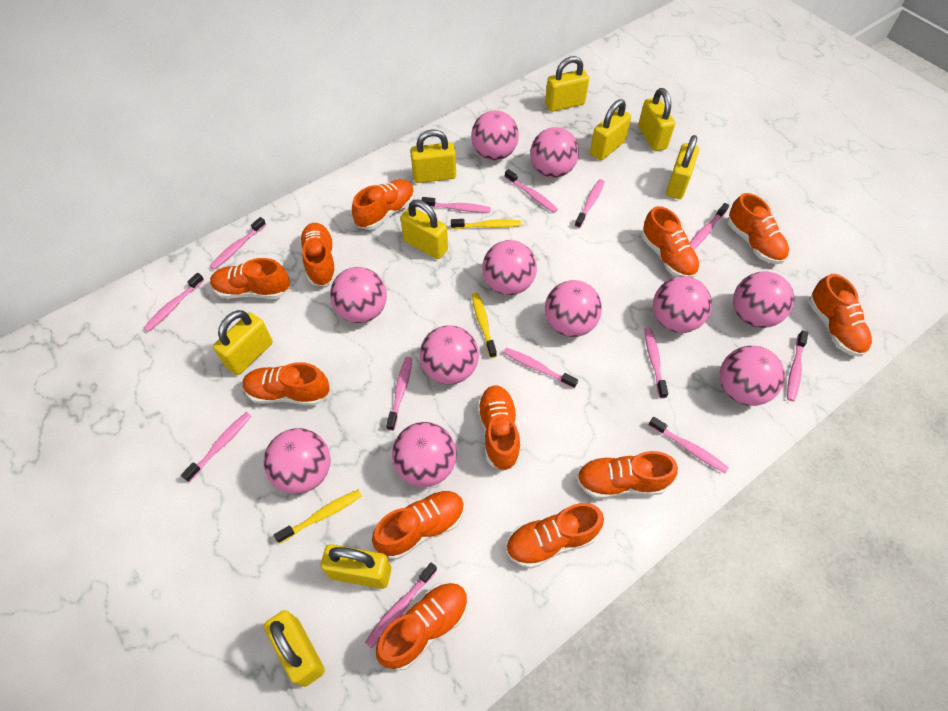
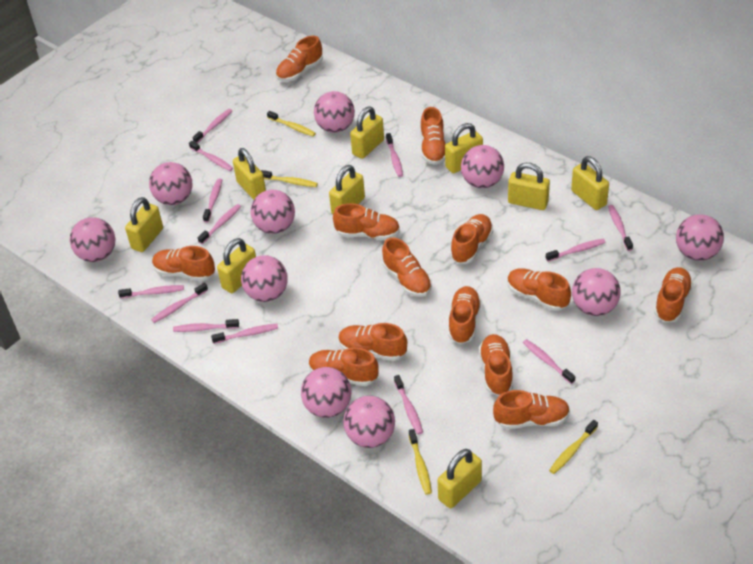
orange shoe: [210,258,290,299] [243,362,329,406] [299,223,337,286] [352,179,415,230] [372,490,465,559] [376,582,468,670] [477,385,521,470] [506,503,604,569] [576,451,678,499] [642,206,700,278] [727,193,789,264] [809,274,872,357] = 12 -> [152,246,215,281] [276,36,323,81] [309,348,379,386] [333,203,400,240] [338,323,407,361] [382,237,432,297] [420,107,446,165] [448,286,481,344] [450,214,493,264] [479,334,513,395] [493,390,570,429] [507,268,571,311] [654,267,693,322] = 13
pink ball: [263,428,331,494] [330,267,387,323] [392,422,457,487] [420,325,479,385] [471,110,519,160] [482,240,537,295] [530,127,579,178] [545,280,602,337] [653,276,712,333] [720,346,785,406] [733,271,794,328] = 11 -> [70,217,116,262] [149,162,192,205] [241,255,288,302] [251,190,295,234] [301,367,351,418] [314,91,355,133] [343,396,395,448] [461,145,504,188] [572,268,620,316] [676,214,724,261] = 10
yellow toothbrush: [274,490,362,544] [451,219,521,229] [472,293,497,358] = 3 -> [261,170,318,187] [267,111,316,136] [409,429,432,495] [549,420,598,474] = 4

